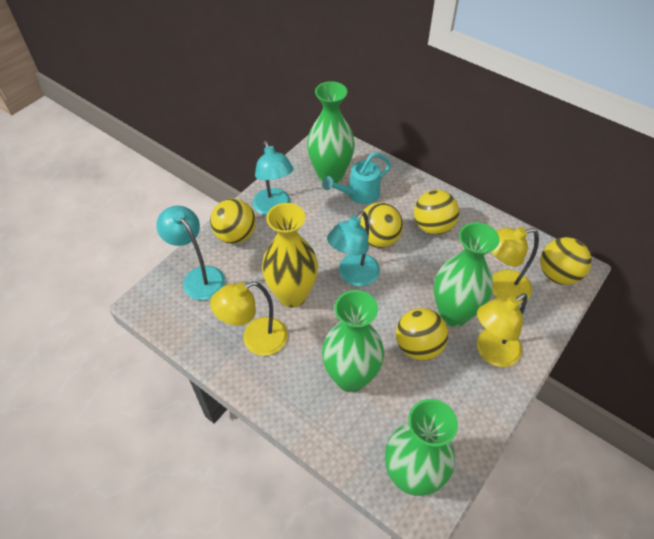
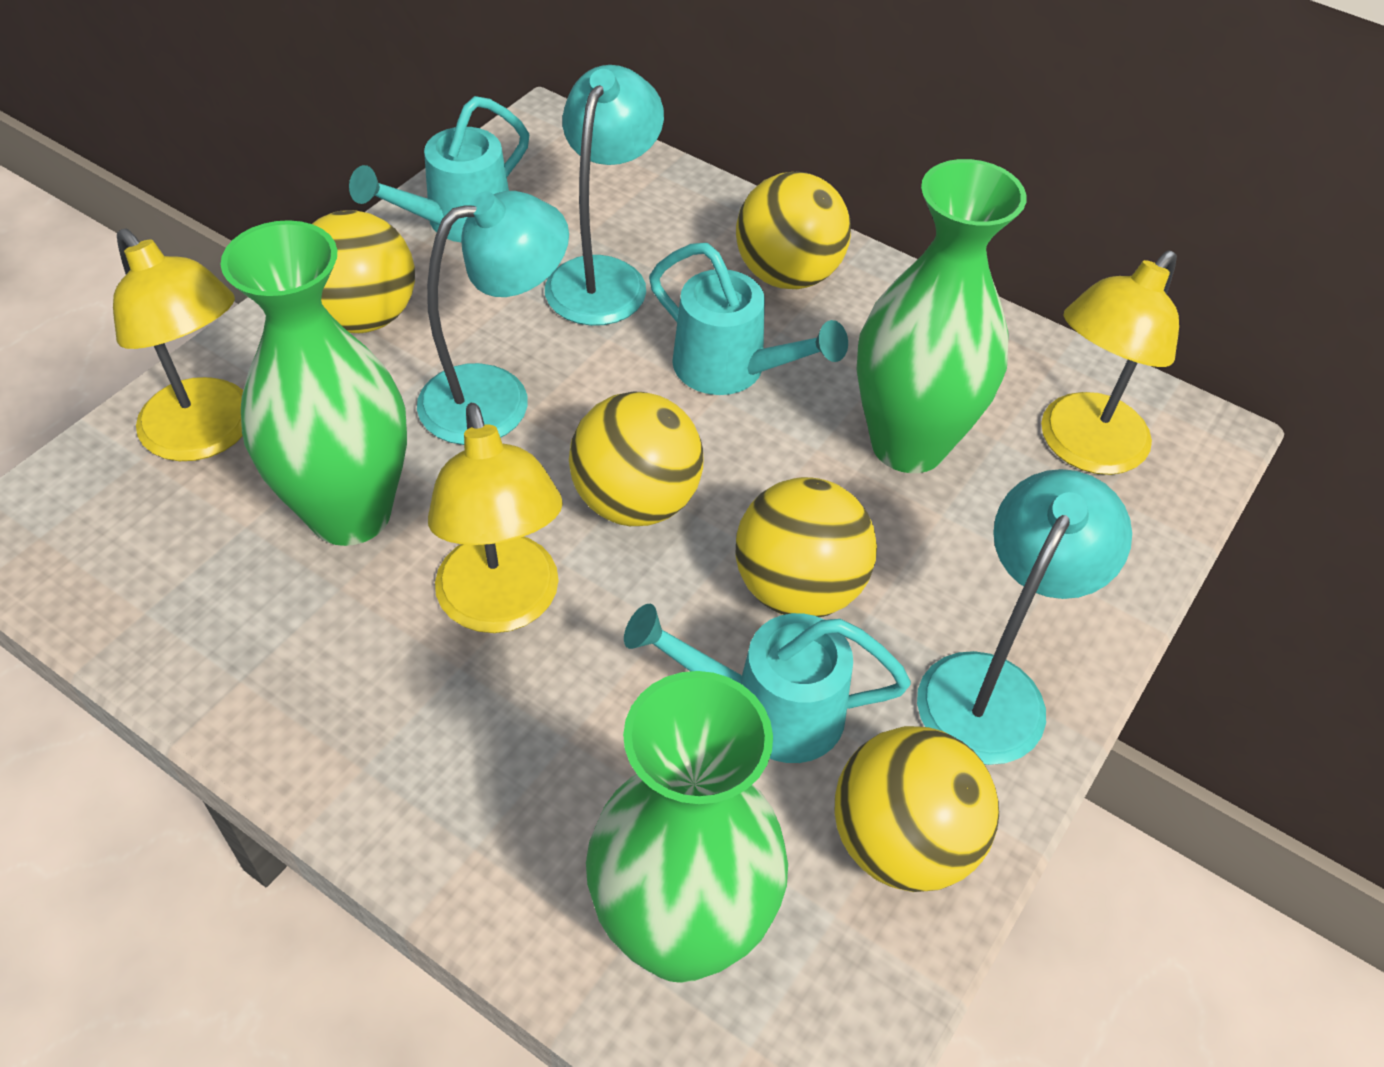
green vase: [307,81,355,183] [322,290,384,393] [385,399,458,496] [434,222,499,327] = 4 -> [221,220,407,546] [586,671,788,983] [856,159,1027,473] = 3
turquoise watering can: [322,153,391,204] = 1 -> [349,96,529,242] [624,604,911,763] [649,243,848,395] = 3
yellow vase: [262,203,318,308] = 1 -> none = 0

